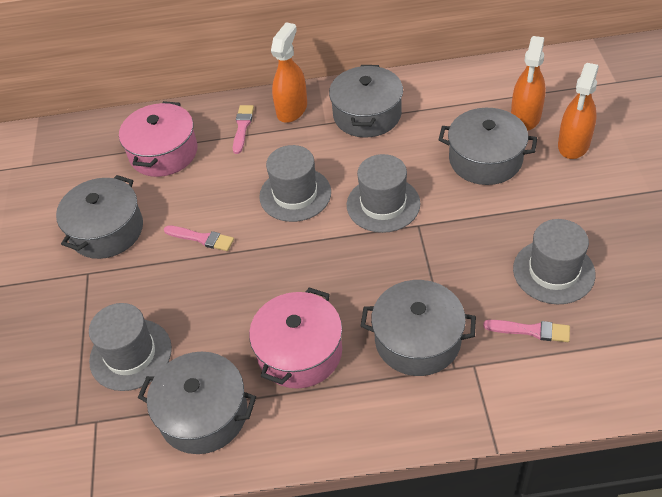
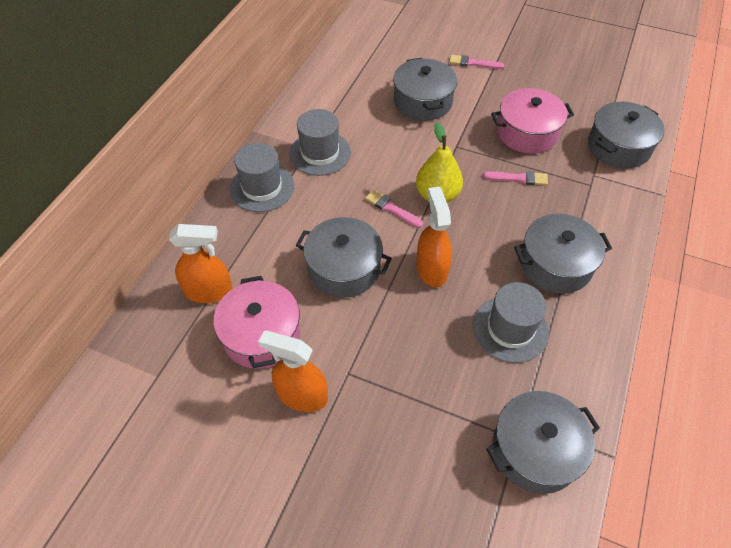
grey hat: [89,303,172,391] [259,145,331,222] [347,154,420,233] [513,219,596,304] = 4 -> [230,143,294,212] [289,109,351,176] [473,282,549,363] = 3
yellow pear: none = 0 -> [416,123,463,202] = 1

